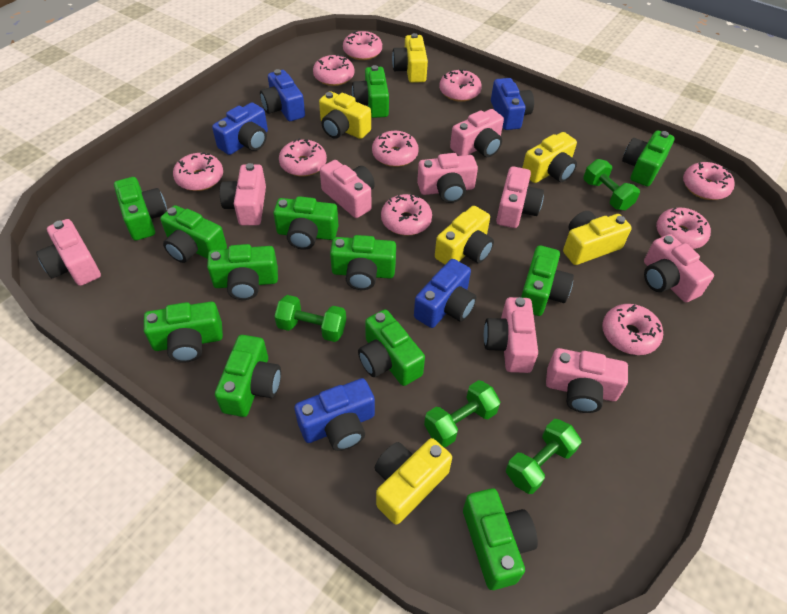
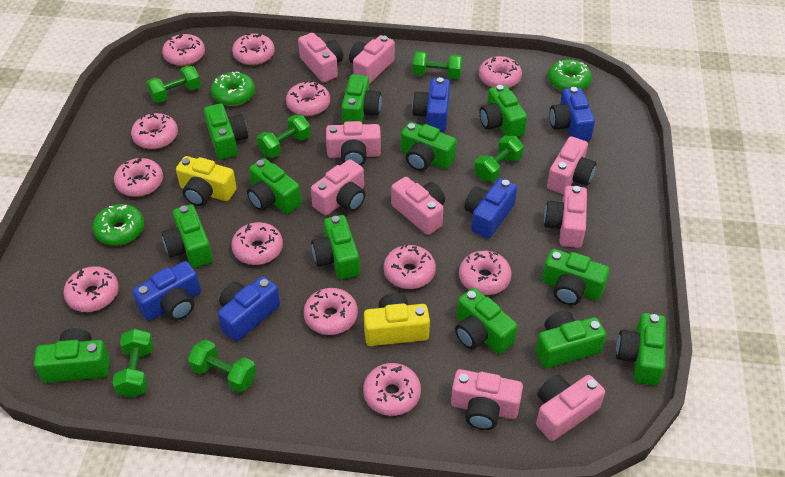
green donut: none = 0 -> [93,204,144,246] [211,72,255,106] [548,59,592,91] = 3
green dumbbell: [274,295,346,342] [424,380,500,447] [506,419,581,494] [584,159,640,210] = 4 -> [113,329,154,398] [146,65,201,103] [188,339,256,393] [257,115,311,158] [413,51,462,79] [474,136,524,182] = 6
pink donut: [173,152,223,191] [279,138,327,176] [313,54,354,86] [343,31,382,60] [372,131,419,167] [381,194,432,236] [439,69,482,102] [602,304,663,355] [656,207,711,249] [683,162,735,200] = 10 -> [63,266,119,312] [114,158,163,197] [131,113,178,149] [162,34,205,66] [231,222,283,265] [232,33,275,65] [286,81,330,116] [303,288,358,335] [363,363,421,416] [384,244,436,289] [459,251,512,295] [479,56,522,88] = 12
yellow camera: [319,91,371,139] [375,438,452,525] [392,33,428,83] [435,206,494,264] [522,132,577,183] [563,211,632,265] = 6 -> [176,156,237,206] [364,293,430,346] = 2

